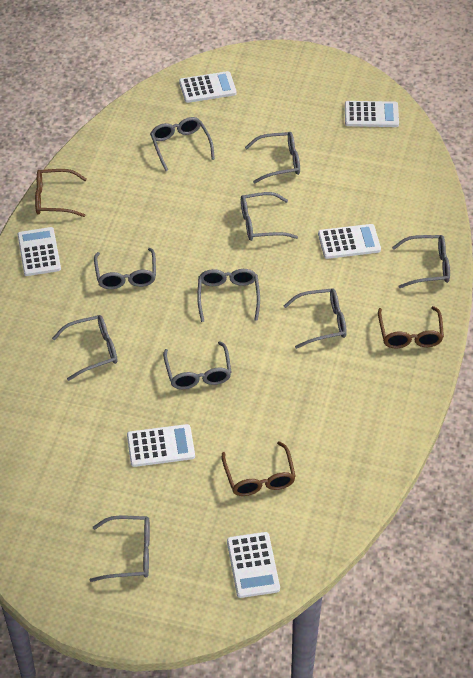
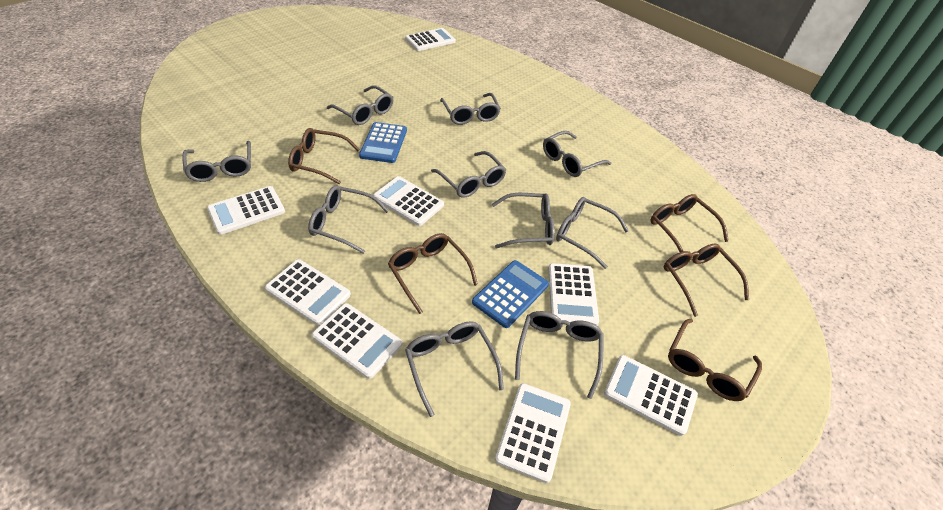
blue calculator: none = 0 -> [359,122,407,163] [472,260,549,328] = 2
brown glasses: [35,169,87,217] [222,441,296,496] [378,306,444,348] = 3 -> [288,128,360,184] [388,233,478,314] [650,194,729,252] [664,244,749,317] [668,319,762,401] = 5
white calculator: [18,227,61,276] [127,424,195,467] [179,71,237,103] [227,532,280,598] [318,224,381,259] [345,101,399,127] = 6 -> [207,186,285,235] [265,259,351,325] [312,303,402,379] [373,176,444,226] [405,28,456,51] [495,383,571,483] [548,263,599,326] [604,355,698,436] = 8

